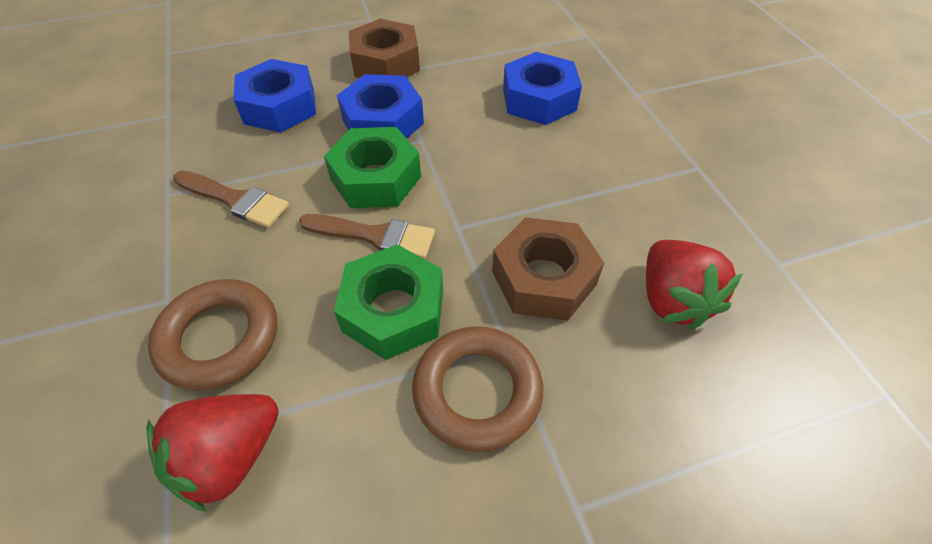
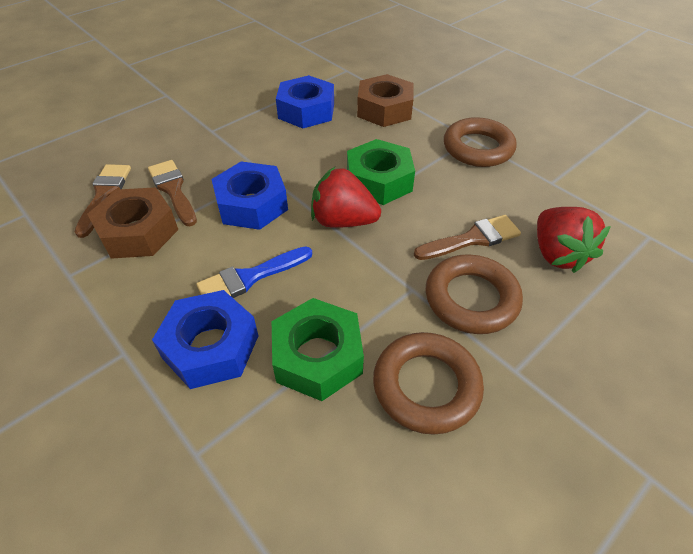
blue brush: none = 0 -> [196,246,312,298] = 1
brown brush: [173,171,289,228] [299,214,435,259] = 2 -> [75,164,131,238] [148,160,197,226] [414,215,521,260] = 3
brown ring: [148,279,277,391] [412,326,543,452] = 2 -> [373,332,484,435] [426,254,523,334] [444,117,517,167] = 3

